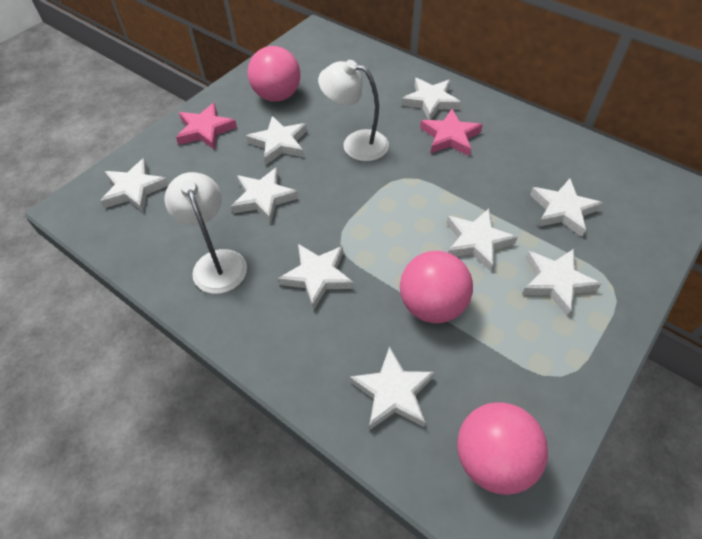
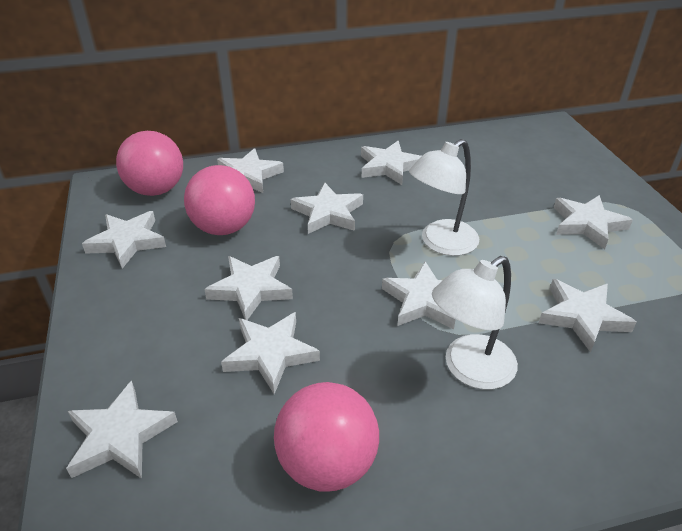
pink star: [176,103,237,149] [420,109,483,156] = 2 -> none = 0
white star: [100,158,169,213] [231,167,299,223] [246,116,307,165] [278,244,354,310] [350,346,435,430] [402,78,461,120] [447,209,518,271] [522,249,601,317] [530,179,603,237] = 9 -> [66,381,178,479] [82,211,166,269] [204,256,293,320] [217,148,284,193] [221,312,320,394] [291,183,363,234] [361,141,421,185] [382,262,456,329] [539,279,636,353] [553,195,633,249] = 10

